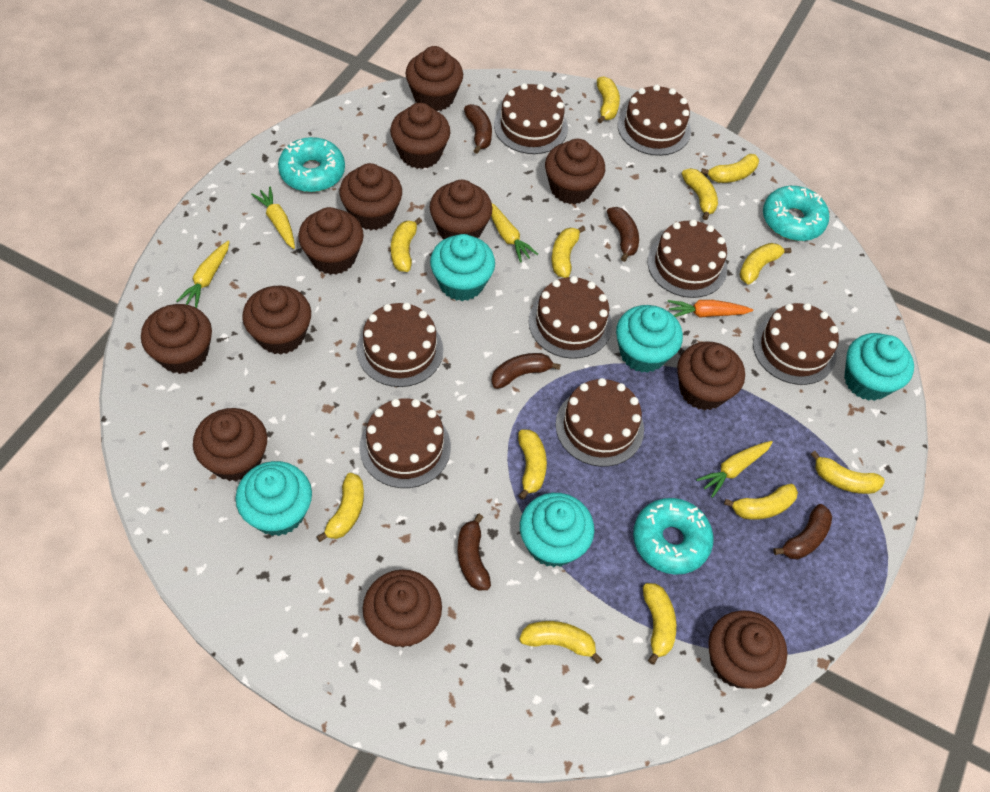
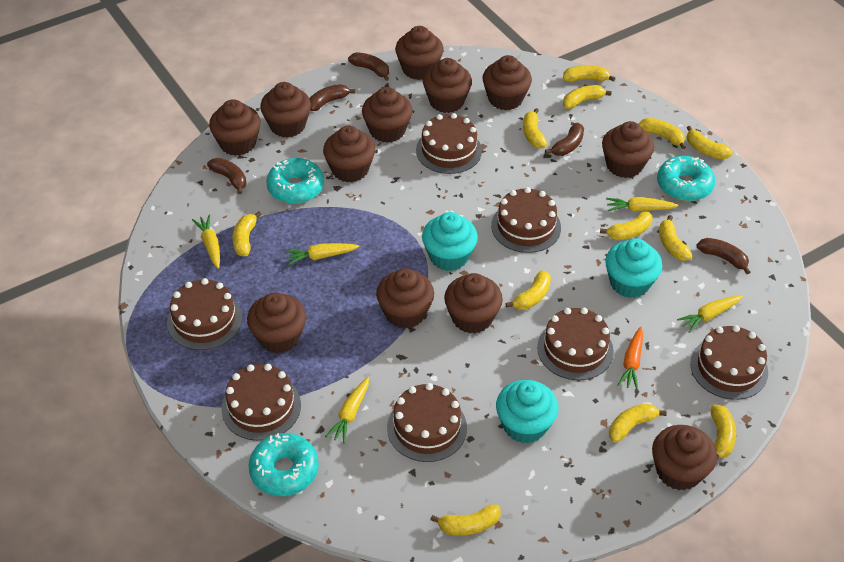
brown cake: [357,302,443,387] [359,398,451,488] [494,83,568,154] [529,276,612,359] [556,378,644,467] [618,84,691,156] [647,219,727,298] [753,303,839,385] = 8 -> [167,278,242,350] [222,364,301,441] [387,383,467,462] [416,113,482,174] [491,187,561,253] [537,308,614,380] [690,325,768,400] = 7
turquoise cupcake: [236,461,312,536] [430,234,495,301] [520,493,594,567] [616,305,683,373] [844,333,914,401] = 5 -> [422,212,478,271] [496,380,558,443] [605,238,662,298] = 3
yellow carrot: [176,241,229,308] [251,187,295,249] [491,203,538,263] [696,441,773,498] = 4 -> [192,215,220,269] [285,243,359,265] [325,377,369,443] [606,197,678,212] [677,295,743,333] = 5

